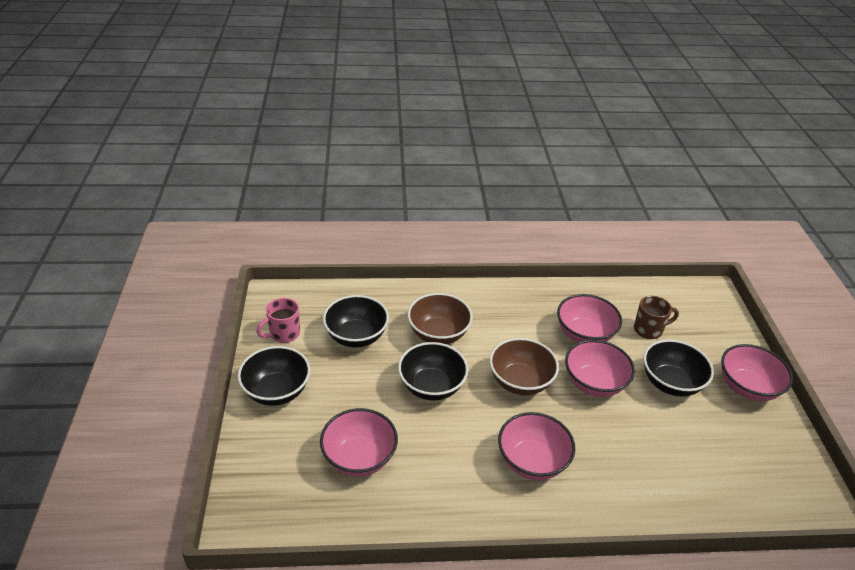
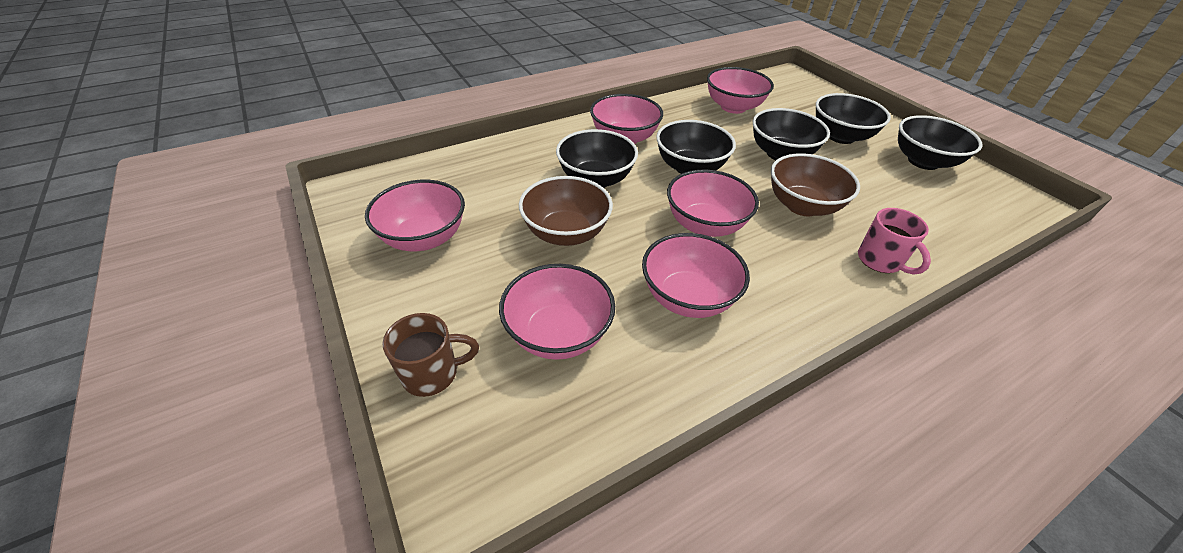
black bowl: [237,346,310,406] [323,295,389,348] [398,342,468,401] [644,340,714,397] = 4 -> [556,129,638,188] [656,120,736,174] [753,108,830,160] [816,93,891,144] [898,115,983,170] = 5
pink bowl: [320,408,398,477] [498,412,575,480] [557,294,622,342] [565,340,635,397] [721,344,793,401] = 5 -> [365,180,465,251] [499,264,615,360] [590,94,663,144] [642,233,750,318] [667,170,759,237] [707,67,774,114] = 6

